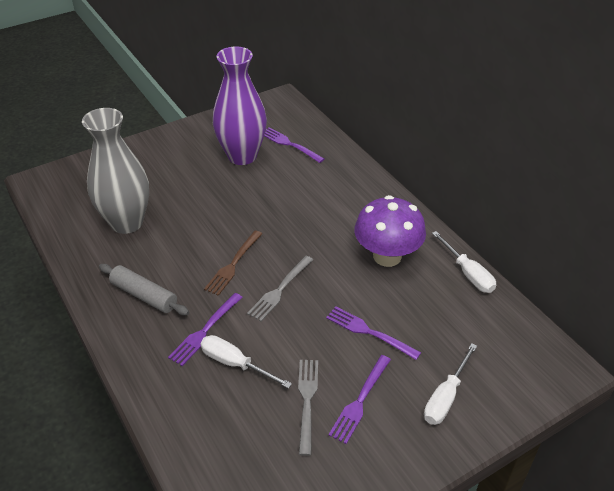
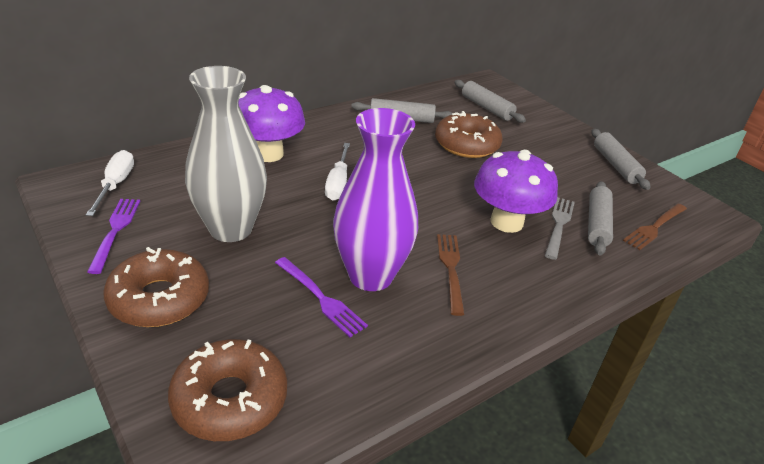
brown donut: none = 0 -> [103,247,209,327] [168,339,287,441] [435,111,503,158] = 3
brown fork: [204,231,262,296] = 1 -> [437,234,465,316] [623,204,687,250] = 2
grey fork: [247,256,313,321] [298,360,318,456] = 2 -> [545,197,575,260] = 1
grey rolling pin: [99,264,189,315] = 1 -> [351,98,452,123] [454,80,526,123] [588,181,613,255] [591,129,651,190] = 4
purple fork: [168,293,243,366] [264,127,324,163] [326,306,421,360] [328,355,391,444] = 4 -> [87,199,140,274] [275,257,368,337] = 2
purple mushroom: [354,195,426,267] = 1 -> [238,85,305,162] [474,150,558,233] = 2
white screwdriver: [200,335,292,389] [424,343,477,425] [432,231,496,293] = 3 -> [86,150,134,216] [325,143,350,201] = 2

